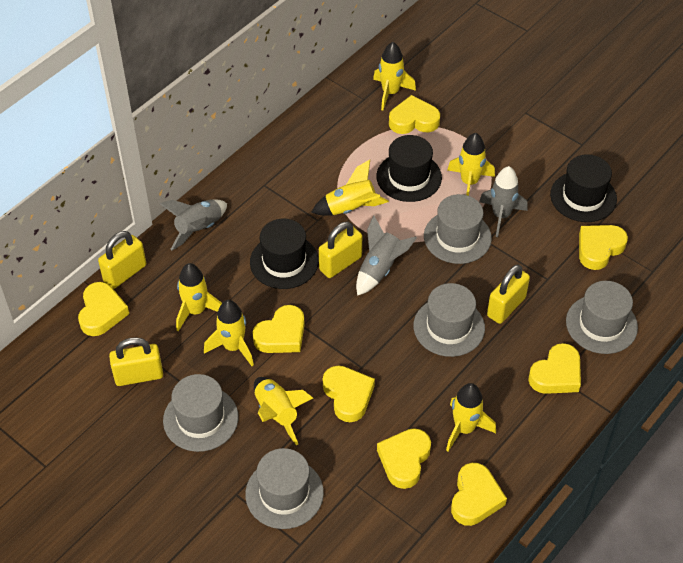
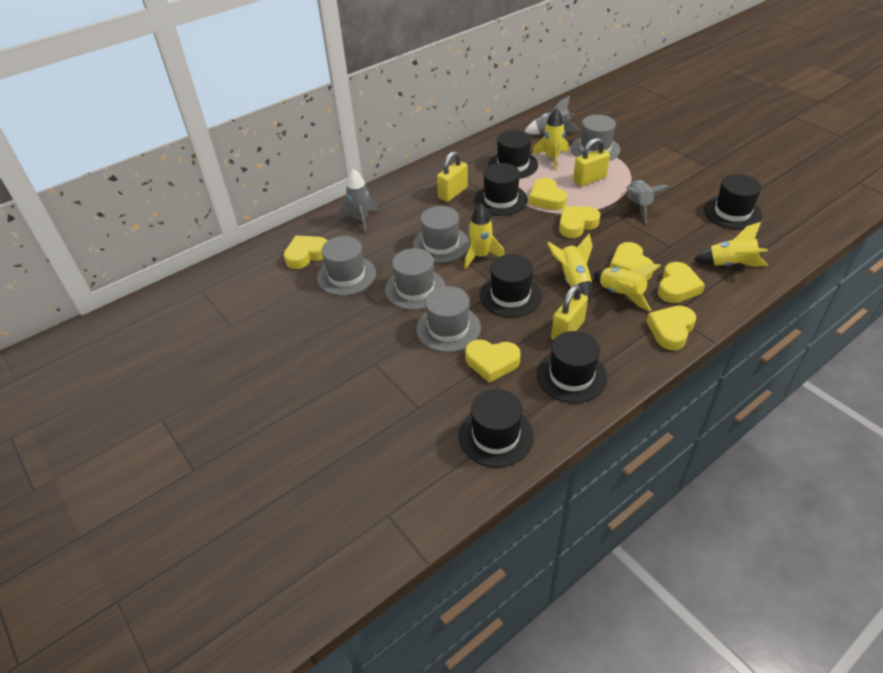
black hat: [250,219,319,289] [377,135,442,202] [550,155,617,222] = 3 -> [459,389,534,468] [474,163,528,216] [480,254,542,317] [488,130,538,179] [537,331,607,403] [704,174,762,229] = 6
yellow heart: [78,282,129,336] [252,305,305,353] [323,366,375,422] [377,428,431,489] [389,95,440,134] [451,463,507,526] [528,343,581,394] [579,225,628,270] = 8 -> [284,235,327,269] [465,340,521,383] [529,178,567,210] [559,206,600,238] [610,242,654,280] [646,306,696,350] [658,262,705,303] = 7
yellow padlock: [98,231,146,289] [109,337,163,386] [319,222,362,278] [487,265,530,324] = 4 -> [437,151,468,202] [551,284,588,340] [573,138,610,186] = 3
yellow rocket: [176,263,222,331] [204,300,254,366] [254,377,313,445] [311,160,389,216] [373,42,416,110] [446,383,496,452] [447,133,495,196] = 7 -> [464,203,504,269] [533,108,568,170] [547,234,593,303] [593,264,661,311] [693,222,768,267] = 5

